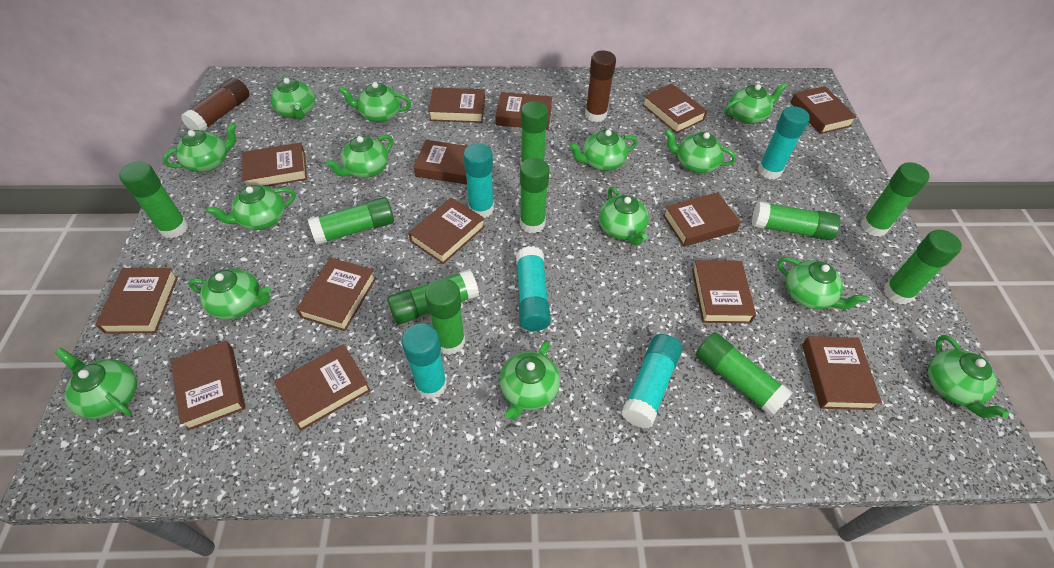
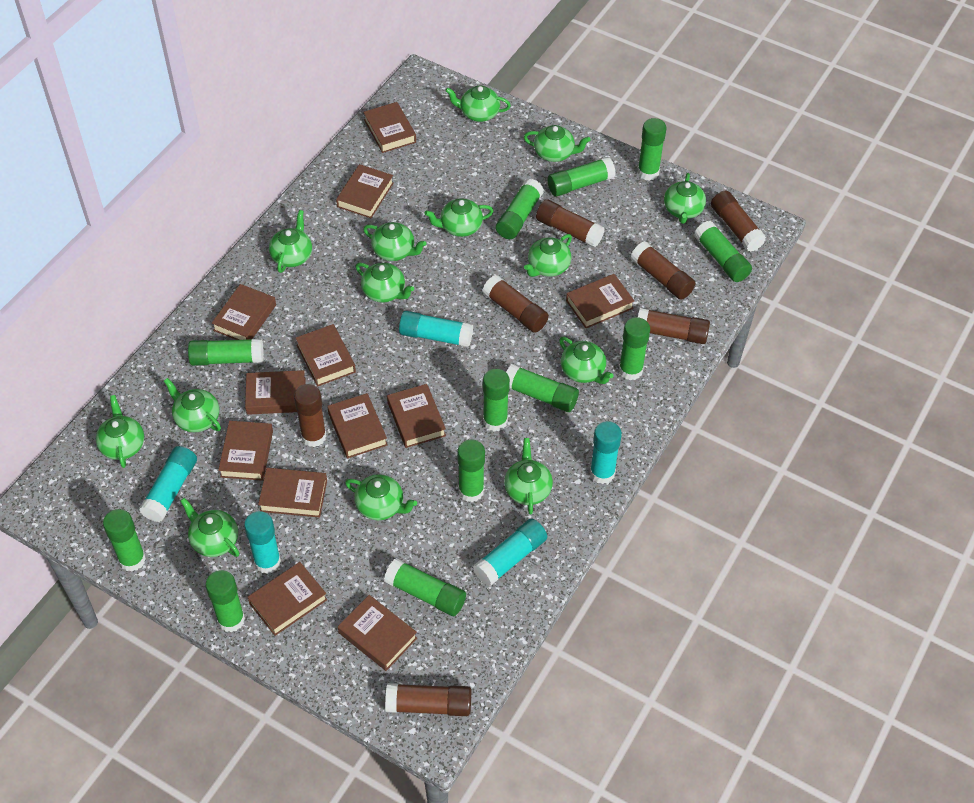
brown book: [96,268,178,334] [171,341,245,431] [242,143,307,186] [274,344,371,431] [296,258,376,331] [408,197,485,264] [414,140,468,185] [428,87,485,123] [495,92,552,130] [642,84,707,133] [663,192,741,247] [692,260,756,323] [790,86,857,134] [802,336,882,410] = 14 -> [212,284,276,340] [218,421,273,481] [245,370,306,415] [248,562,327,636] [258,468,327,518] [296,324,356,387] [327,393,387,459] [336,164,394,218] [338,595,417,671] [363,102,416,153] [387,384,446,448] [566,274,634,328] = 12
brown glue stick: [181,78,250,131] [585,51,616,122] = 2 -> [294,384,326,447] [385,683,471,716] [483,275,549,333] [536,199,605,247] [631,241,695,300] [638,308,710,344] [711,191,766,252] = 7
green glue stick: [119,162,188,238] [308,197,394,245] [387,269,479,325] [425,278,465,355] [520,158,550,233] [521,101,548,164] [696,332,793,417] [752,201,840,240] [861,162,929,236] [884,230,962,305] = 10 -> [103,509,146,572] [188,338,264,366] [205,570,245,632] [384,558,466,616] [457,439,485,502] [483,369,510,431] [496,179,544,239] [506,364,579,412] [548,157,616,196] [619,317,650,380] [637,118,666,181] [694,221,752,282] = 12

